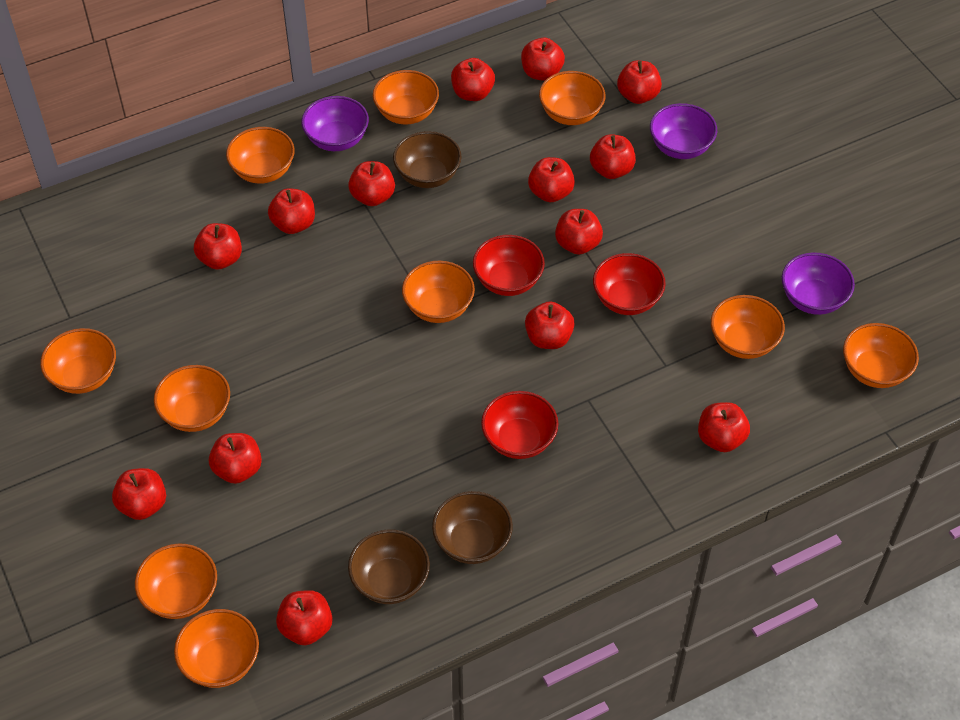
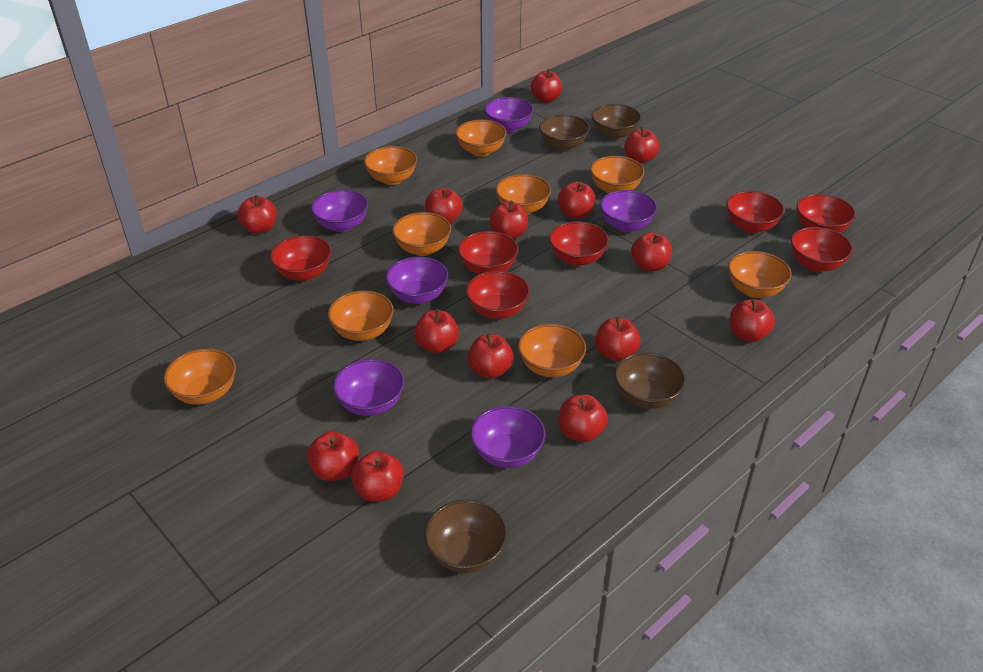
brown bowl: [348,529,430,604] [393,131,462,188] [432,491,513,564] = 3 -> [424,500,508,573] [539,114,590,151] [591,104,642,140] [614,352,686,409] = 4
orange bowl: [40,328,116,394] [135,543,217,619] [154,365,230,432] [174,609,259,688] [226,127,295,184] [373,70,439,124] [402,261,475,323] [539,71,605,125] [711,295,785,359] [843,323,919,388] = 10 -> [164,348,236,405] [328,291,394,341] [364,146,417,185] [392,212,451,256] [455,120,507,157] [495,174,551,215] [518,324,586,377] [590,156,645,194] [728,251,792,298] = 9
purple bowl: [301,96,369,151] [650,103,717,159] [782,252,855,315] = 3 -> [311,190,369,232] [333,359,405,416] [386,257,448,304] [470,406,546,468] [484,97,534,132] [600,190,657,232] = 6
red bowl: [473,235,545,296] [481,391,558,459] [593,253,666,315] = 3 -> [270,235,332,281] [458,231,519,274] [466,271,530,319] [549,221,609,266] [726,191,785,233] [791,227,853,272] [797,194,856,233] = 7

